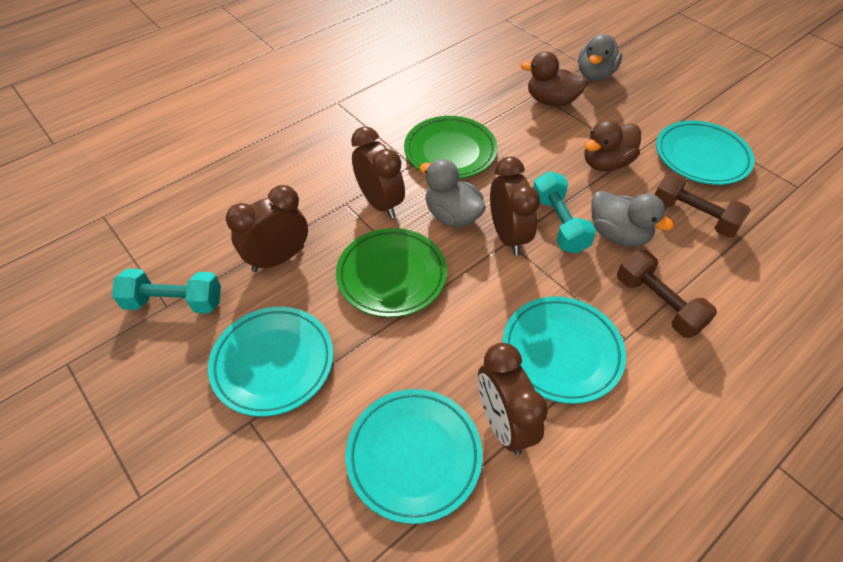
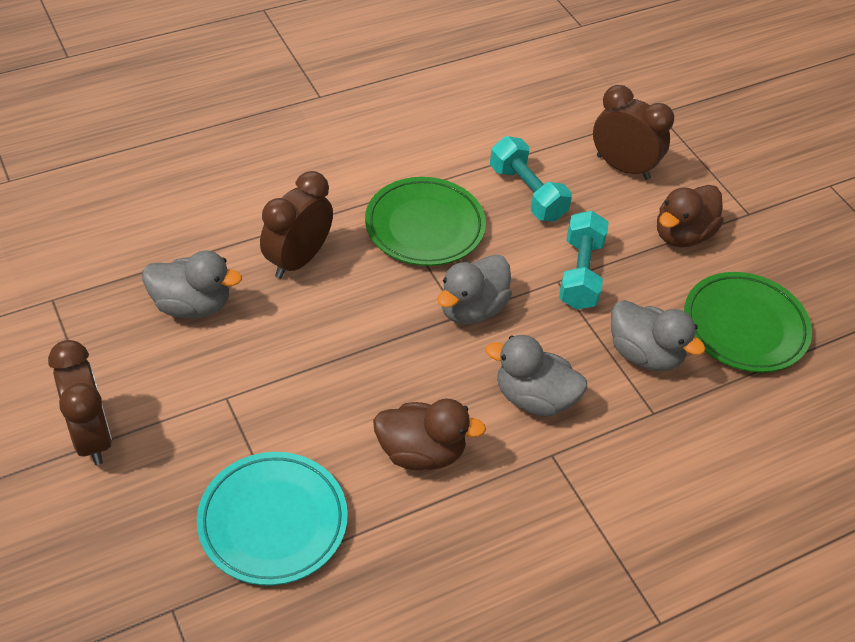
brown clock: [226,185,308,272] [351,126,405,219] [478,343,548,455] [490,157,540,255] = 4 -> [48,340,112,465] [260,171,333,279] [593,85,674,180] = 3
brown dumbbell: [617,250,717,338] [655,172,751,238] = 2 -> none = 0
grey duck: [419,159,486,227] [578,34,622,81] [592,191,674,247] = 3 -> [142,251,242,318] [437,254,512,324] [485,335,588,417] [611,300,706,371] = 4
turquoise plate: [208,307,333,417] [345,389,482,524] [503,296,626,404] [656,120,754,185] = 4 -> [197,452,348,586] = 1

